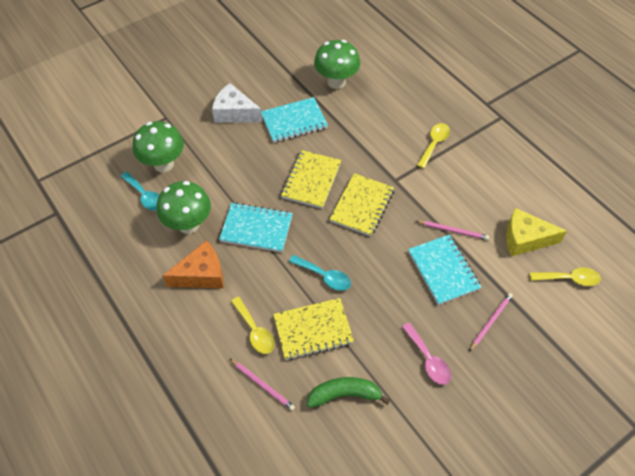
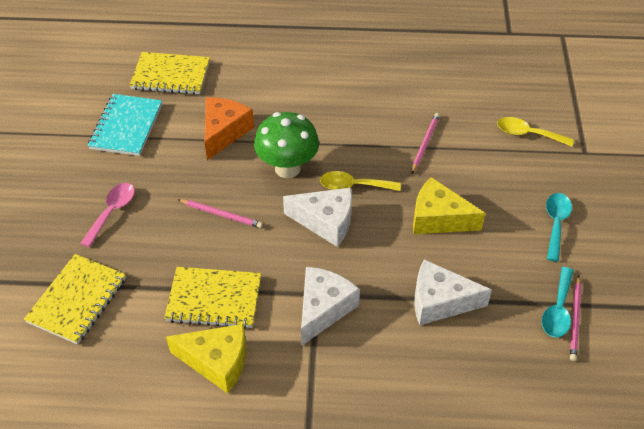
green banana: [307,377,390,408] = 1 -> none = 0
green mushroom: [133,121,184,172] [157,181,211,234] [314,40,360,89] = 3 -> [254,112,319,178] = 1
turquoise notebook: [219,202,293,253] [261,97,328,143] [408,235,481,305] = 3 -> [88,94,162,156] = 1
white cheese: [212,83,262,123] = 1 -> [283,187,352,247] [301,267,360,345] [414,259,492,325] = 3
yellow cheese: [506,208,567,257] = 1 -> [166,324,246,393] [413,177,485,234] = 2
yellow spoon: [231,297,275,354] [417,123,450,169] [530,267,601,286] = 3 -> [320,171,401,191] [497,117,574,147] = 2

